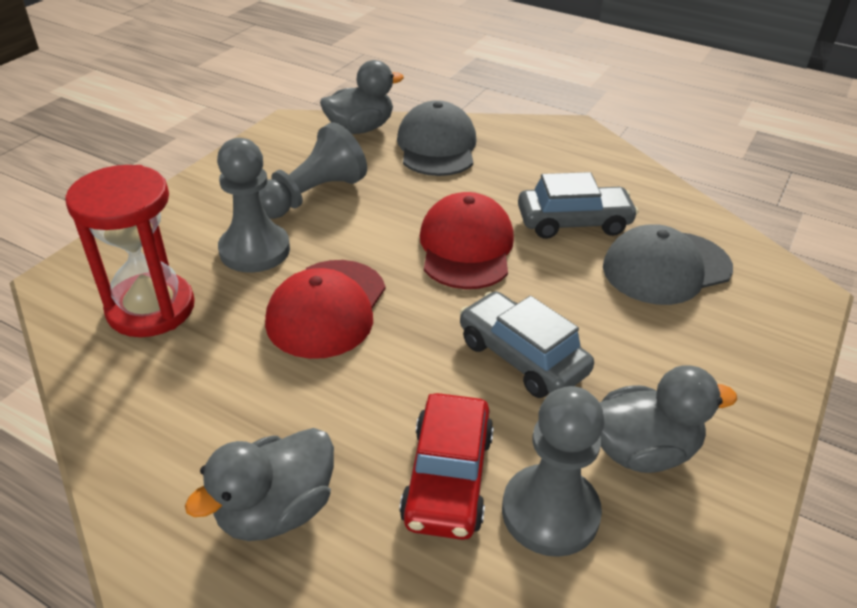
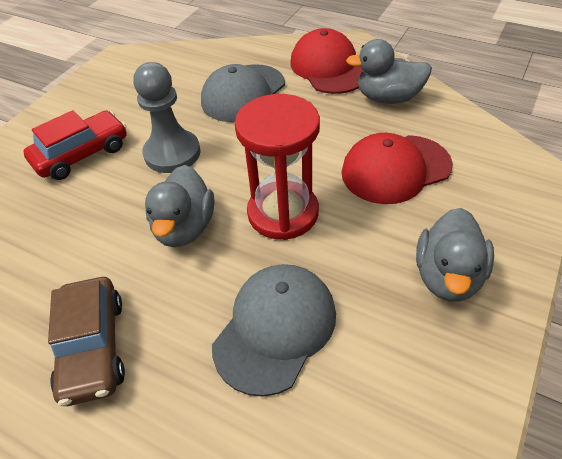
brown car: none = 0 -> [48,277,125,406] = 1
grey car: [460,291,594,398] [518,172,639,239] = 2 -> none = 0
grey pawn: [217,138,290,273] [259,122,367,219] [502,386,605,557] = 3 -> [134,62,201,173] = 1

